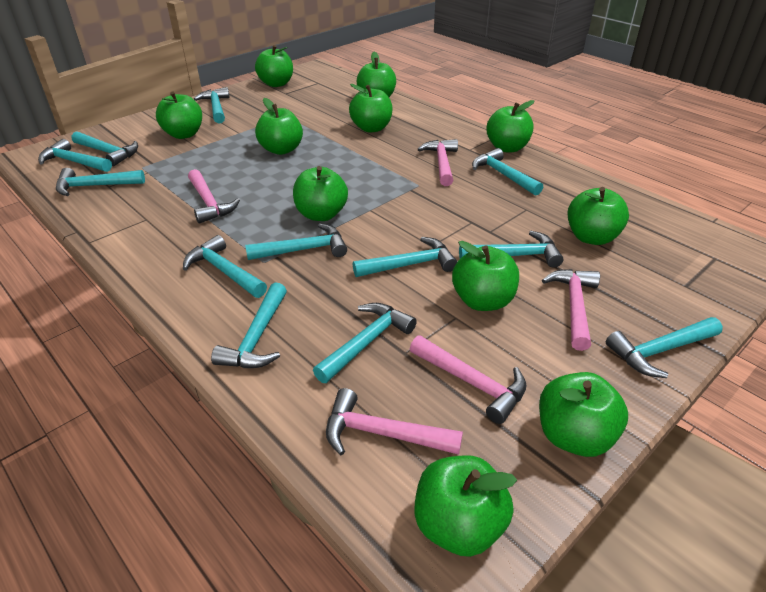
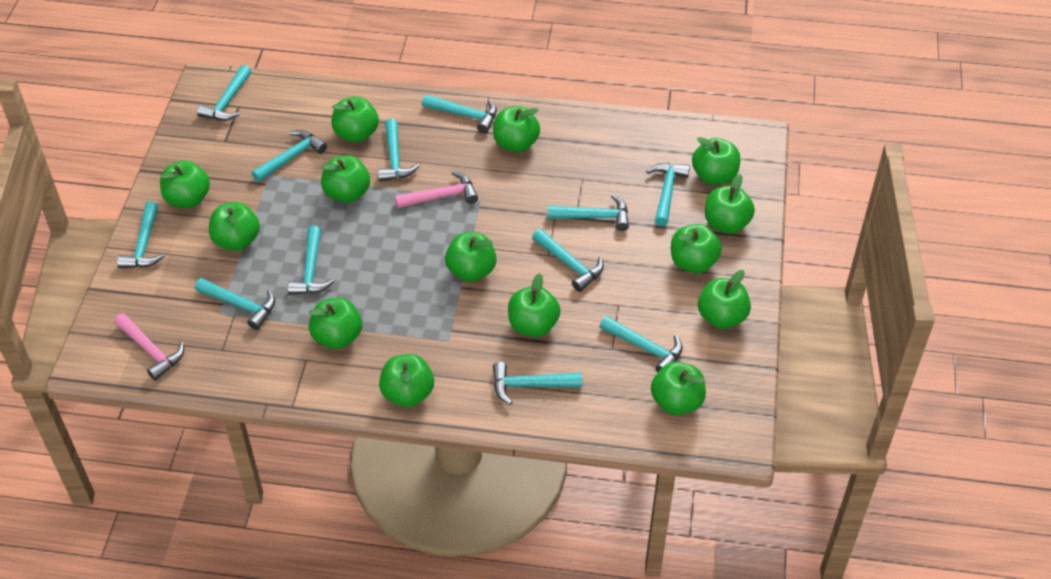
green apple: [156,91,202,139] [255,45,293,87] [255,98,303,155] [293,166,348,221] [349,84,393,133] [357,52,396,97] [415,455,517,557] [452,241,519,311] [486,100,534,152] [539,372,628,457] [567,187,629,245] = 11 -> [160,160,210,208] [209,202,260,251] [309,298,362,349] [321,155,370,203] [331,96,379,143] [379,354,434,407] [445,232,497,282] [493,106,540,152] [508,273,561,337] [651,362,706,415] [671,224,722,273] [692,137,740,185] [698,270,751,329] [705,174,755,234] = 14
pink hammer: [188,169,240,224] [326,388,463,455] [410,335,526,424] [417,139,458,186] [542,269,600,351] = 5 -> [114,313,184,381] [395,171,478,208] = 2

